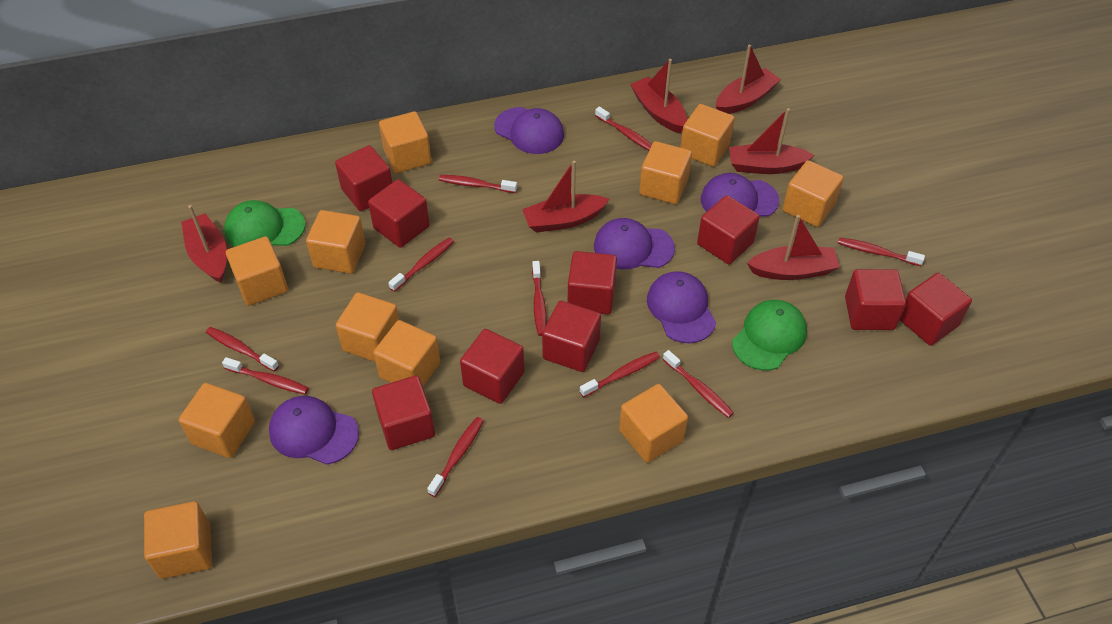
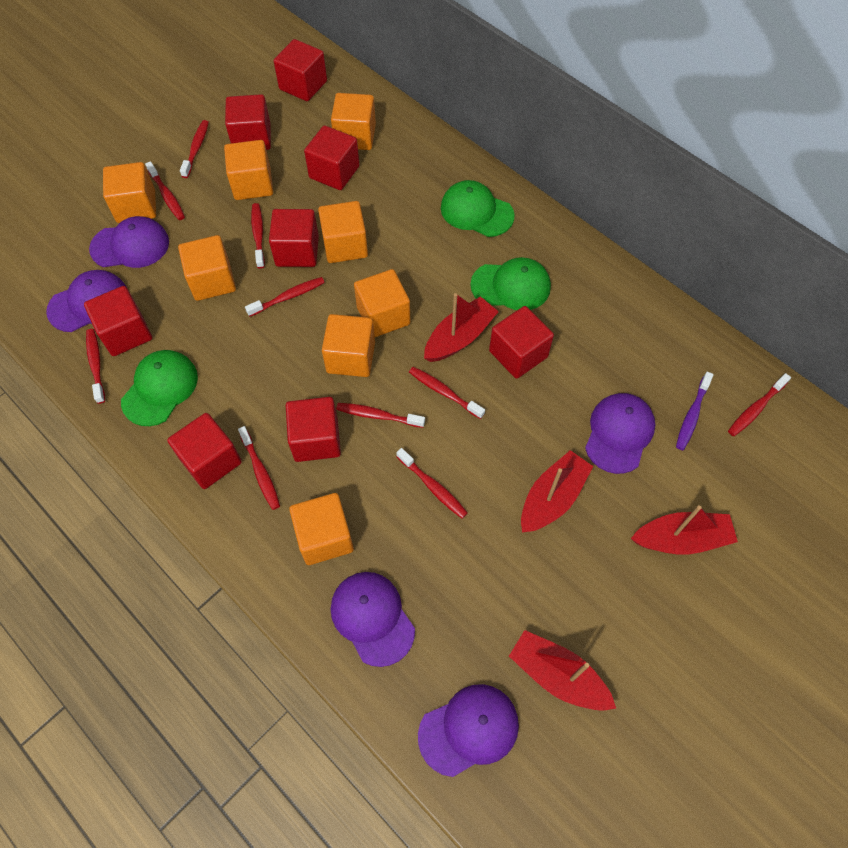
green cap: [224,200,305,247] [732,300,807,370] = 2 -> [121,350,198,426] [441,180,515,237] [470,257,551,310] = 3
orange cube: [144,501,212,579] [179,383,255,458] [226,236,288,306] [306,210,366,274] [336,292,399,362] [373,320,440,386] [379,111,431,173] [619,384,688,463] [639,141,692,204] [680,104,735,167] [782,160,844,227] = 11 -> [103,162,156,223] [178,235,236,301] [224,140,273,200] [289,493,354,565] [318,201,368,263] [322,314,375,377] [331,93,376,150] [354,269,410,337] = 8
purple toothbrush: none = 0 -> [676,372,714,450] = 1
red boat: [181,205,227,283] [522,161,609,233] [630,59,687,133] [716,45,781,114] [729,108,814,174] [747,215,840,280] = 6 -> [424,293,499,362] [509,630,616,711] [521,450,593,533] [631,506,738,555] = 4
red cube: [335,145,392,211] [368,179,430,248] [372,375,435,450] [460,329,524,404] [542,301,601,372] [568,251,617,315] [697,195,760,264] [845,269,906,330] [900,273,972,346] = 9 -> [84,286,152,356] [167,413,242,489] [225,94,271,150] [269,209,319,267] [274,39,327,101] [286,397,341,462] [304,125,360,190] [489,306,554,379] = 8

